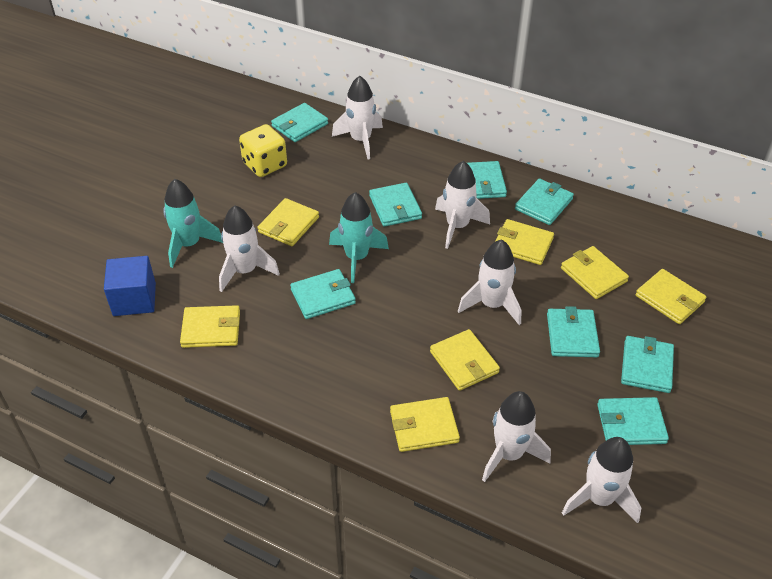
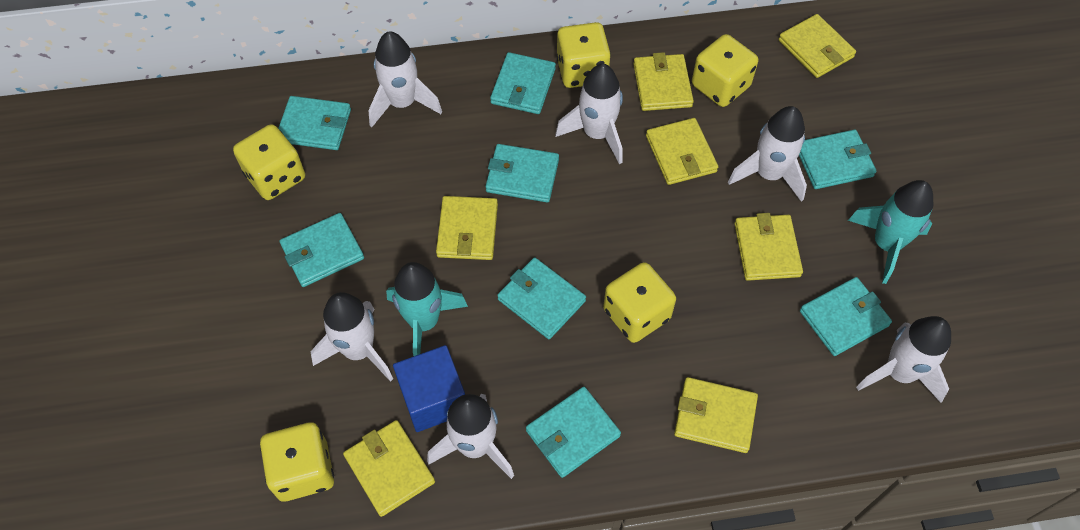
yellow dice: [239,124,287,177] = 1 -> [233,124,305,200] [260,422,334,501] [556,22,611,88] [603,262,676,343] [692,34,758,107] = 5

